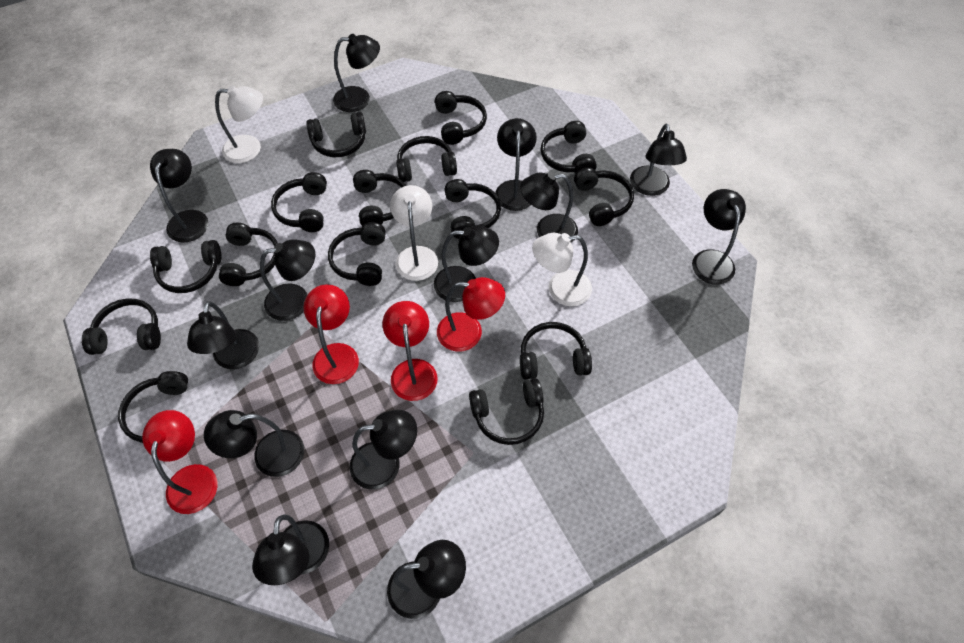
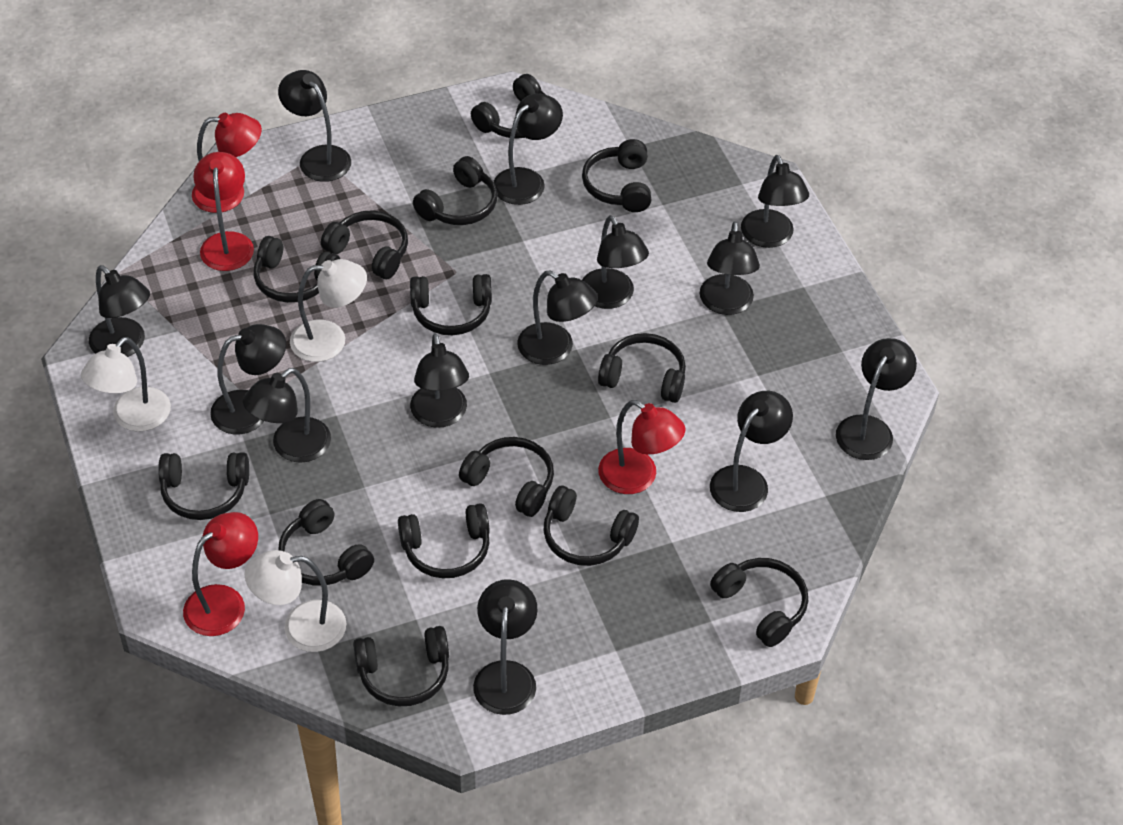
black headphones: [82,299,161,355] [118,371,188,443] [150,240,222,293] [219,223,278,286] [271,172,327,232] [306,112,366,157] [328,222,386,286] [353,170,406,226] [396,136,457,182] [435,91,487,145] [444,179,501,239] [469,378,544,445] [520,322,592,380] [541,121,597,174] [574,167,634,226] = 15 -> [158,452,249,520] [254,236,340,303] [278,499,374,586] [321,210,408,279] [353,626,449,706] [398,503,490,578] [410,274,492,335] [413,156,497,225] [459,437,554,517] [471,74,546,139] [543,486,639,566] [582,139,651,212] [598,333,686,403] [710,558,808,647] = 14

